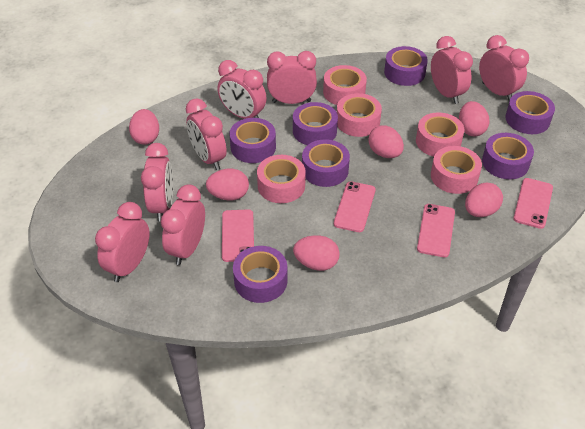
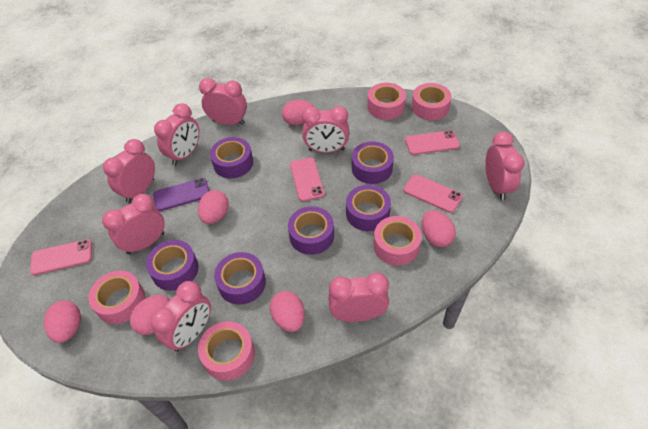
purple phone: none = 0 -> [153,178,209,211] = 1
purple tape: [230,118,276,163] [233,246,288,303] [293,102,338,145] [302,139,350,187] [384,46,428,86] [482,133,534,179] [505,91,555,134] = 7 -> [146,240,199,291] [210,137,253,178] [214,252,266,305] [288,206,334,255] [346,185,391,231] [352,141,394,184] = 6

